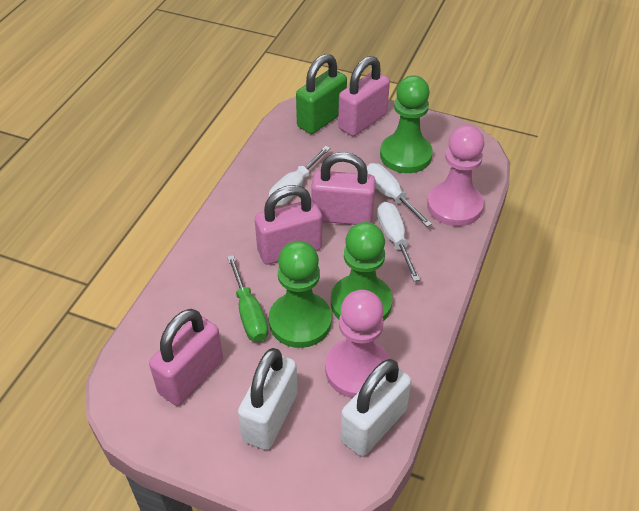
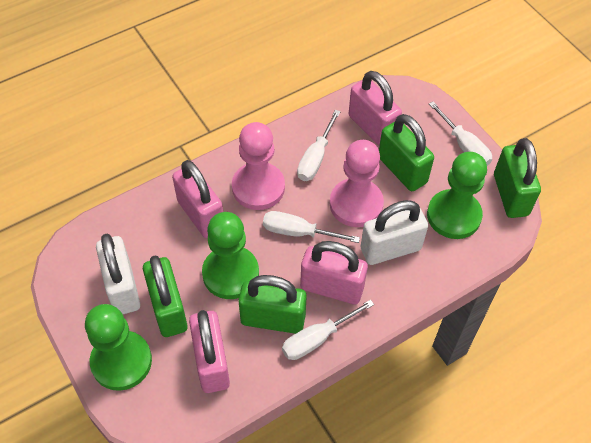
green padlock: [296,54,347,134] = 1 -> [143,255,188,337] [238,275,307,334] [379,114,434,191] [494,138,541,218] = 4
green screwdriver: [227,255,268,342] = 1 -> none = 0
white screwdriver: [269,146,331,206] [367,163,432,227] [377,202,420,281] = 3 -> [263,211,360,243] [282,299,374,360] [297,110,341,181] [429,102,492,166] = 4

